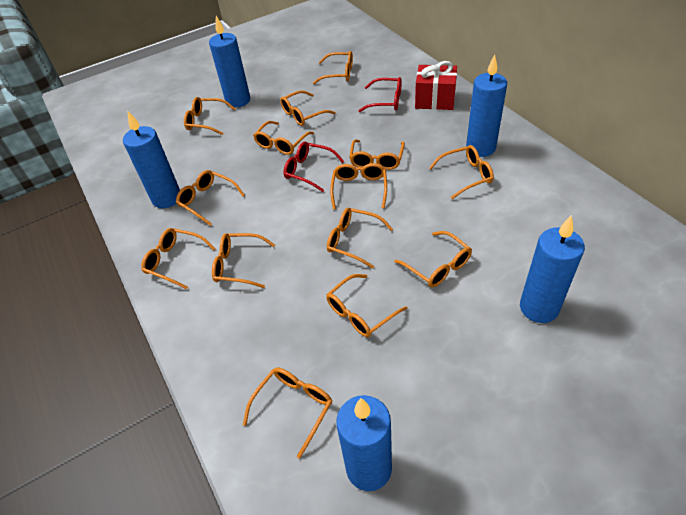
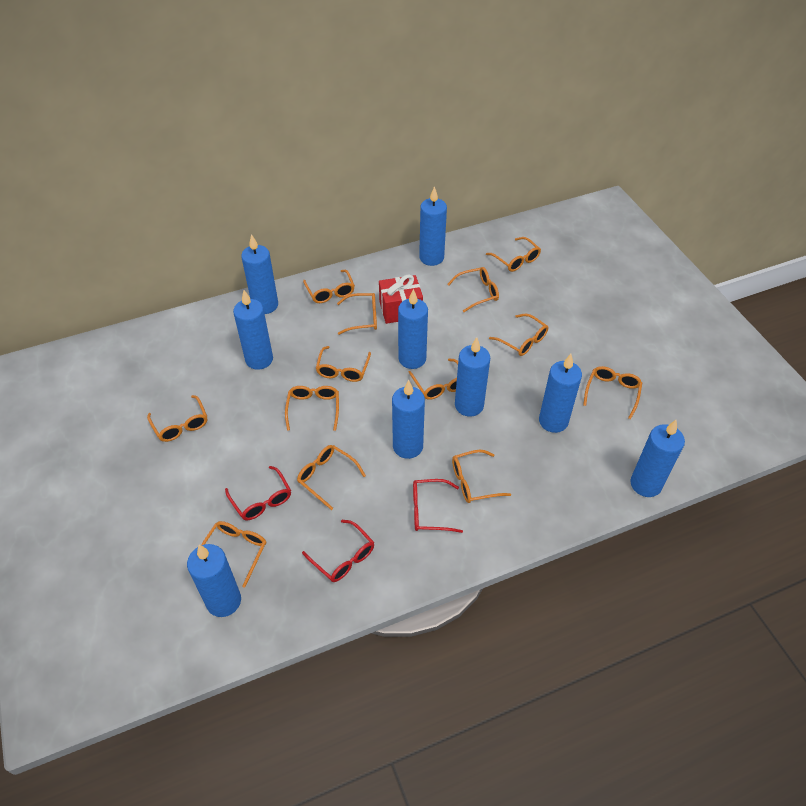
blue candle: [123,111,180,208] [209,16,250,108] [336,395,392,491] [466,54,507,157] [520,215,585,323] = 5 -> [187,544,241,617] [233,290,273,370] [241,234,278,314] [392,380,425,459] [398,289,428,369] [419,186,447,266] [455,337,490,417] [539,354,582,433] [630,420,685,497] = 9
orange glasses: [141,228,216,290] [176,170,245,226] [184,97,236,135] [212,233,275,288] [243,368,332,459] [253,121,314,155] [280,90,336,126] [313,51,353,84] [326,274,407,337] [327,208,393,269] [330,163,387,209] [349,140,405,170] [394,231,472,287] [429,145,494,199] = 14 -> [147,395,207,442] [201,521,266,588] [285,386,339,431] [297,445,366,510] [303,270,355,303] [316,346,371,382] [337,293,377,335] [408,358,458,400] [448,267,499,312] [452,450,511,503] [486,237,541,272] [489,313,548,356] [583,366,642,419] = 13
red glasses: [283,141,344,192] [358,77,402,112] = 2 -> [225,466,291,520] [302,520,374,582] [413,479,463,533] = 3

